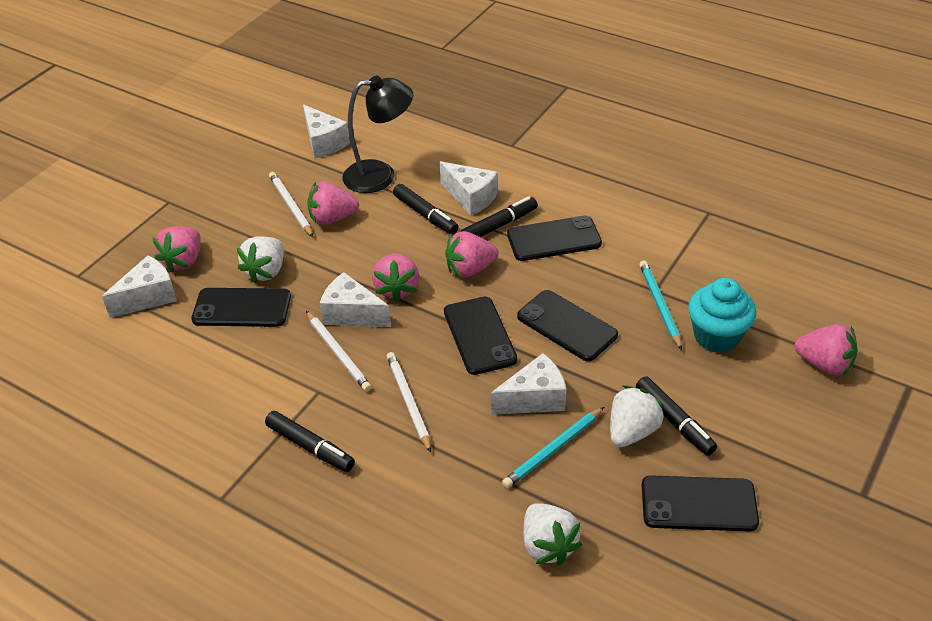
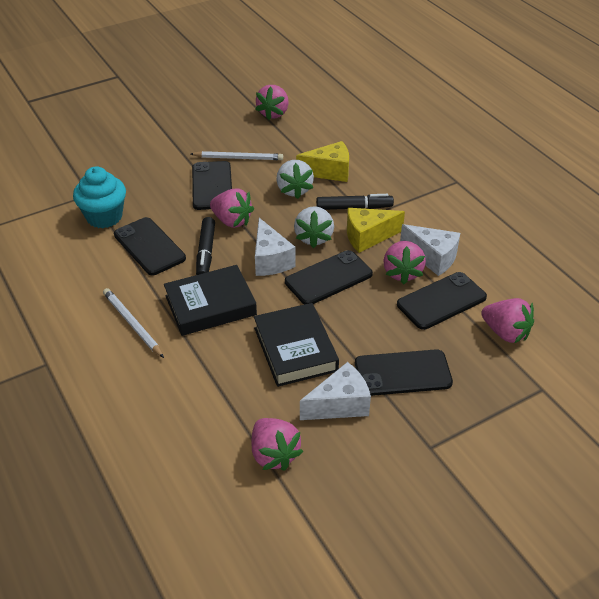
black book: none = 0 -> [164,265,257,336] [254,303,339,387] = 2
black lamp: [342,75,413,193] = 1 -> none = 0
black marker: [265,411,355,472] [393,184,459,235] [460,196,538,237] [636,376,717,456] = 4 -> [196,217,215,275] [316,194,394,210] = 2
turquoise pencil: [502,407,604,488] [639,260,682,350] = 2 -> none = 0
white cheese: [102,256,177,318] [303,104,350,158] [320,272,391,327] [439,161,498,216] [491,353,566,414] = 5 -> [255,218,296,276] [300,362,371,420] [400,224,460,276] = 3
white pencil: [269,172,313,237] [306,311,372,392] [387,352,431,453] = 3 -> [103,288,164,358] [191,151,283,160] = 2
white strawberry: [237,236,284,283] [524,503,582,565] [610,386,665,447] = 3 -> [276,160,314,199] [294,206,334,248] = 2
yellow cheese: none = 0 -> [296,141,349,182] [347,208,405,253] = 2

